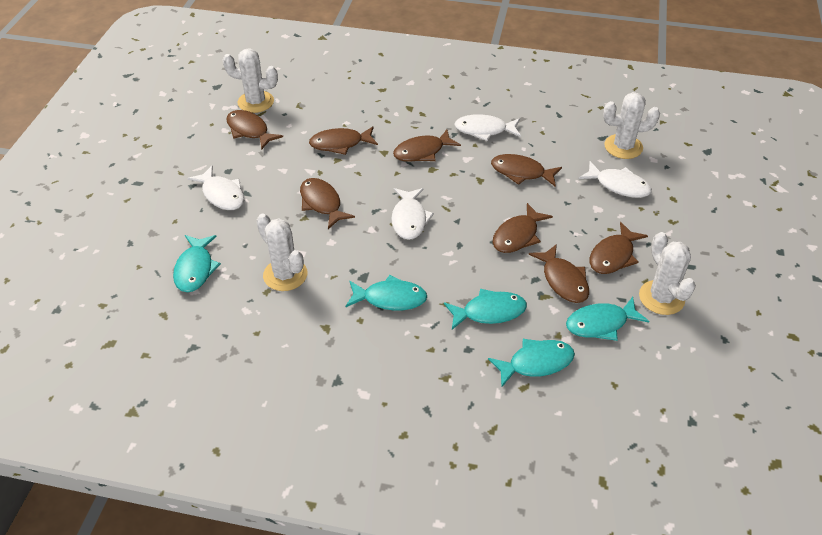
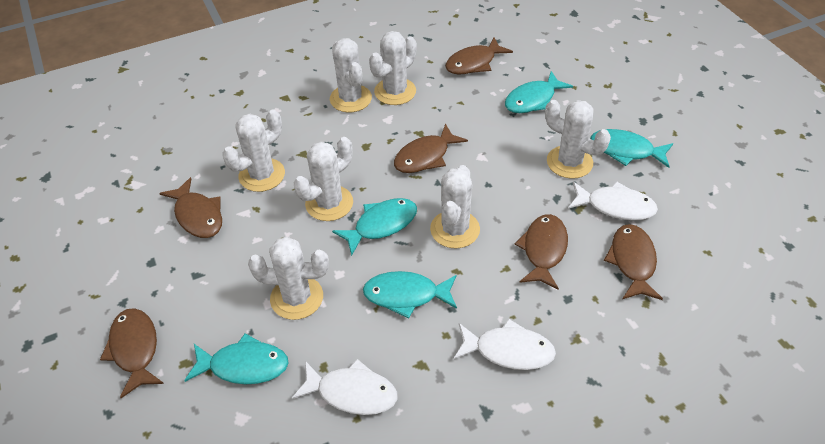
brown fish: [226,110,283,149] [300,178,355,229] [309,126,378,155] [393,130,461,162] [491,154,562,187] [492,203,553,253] [529,244,589,303] [590,222,648,274] = 8 -> [100,308,164,398] [159,177,222,238] [394,123,468,173] [445,38,513,75] [515,214,568,290] [604,224,663,300] = 6
white cactus: [223,49,278,113] [256,213,307,291] [603,92,660,159] [639,232,696,315] = 4 -> [223,110,285,192] [248,237,329,320] [294,137,353,221] [330,38,372,112] [369,31,417,105] [430,165,480,249] [545,100,611,179] = 7
white fish: [187,166,244,210] [391,188,434,240] [454,114,521,141] [578,161,652,198] = 4 -> [291,359,398,415] [453,319,556,370] [568,181,658,220] = 3

